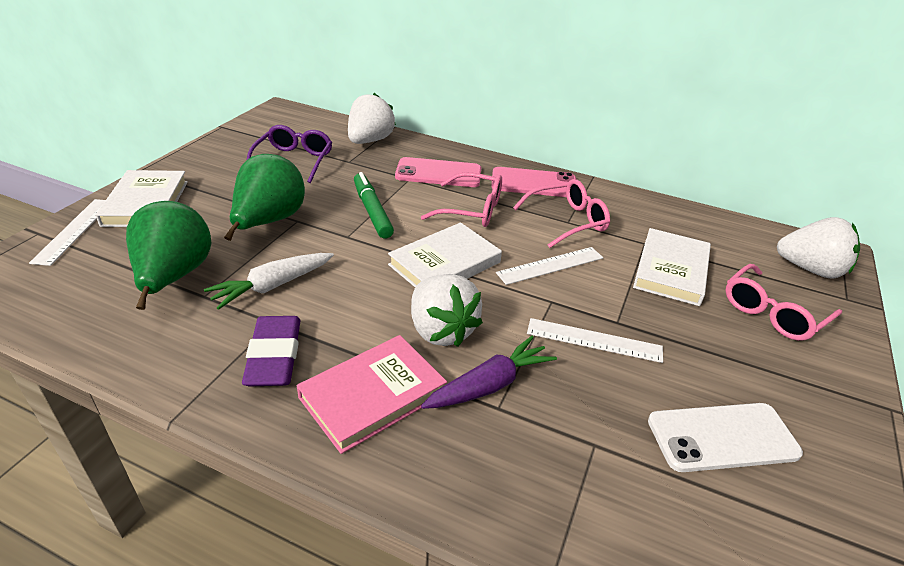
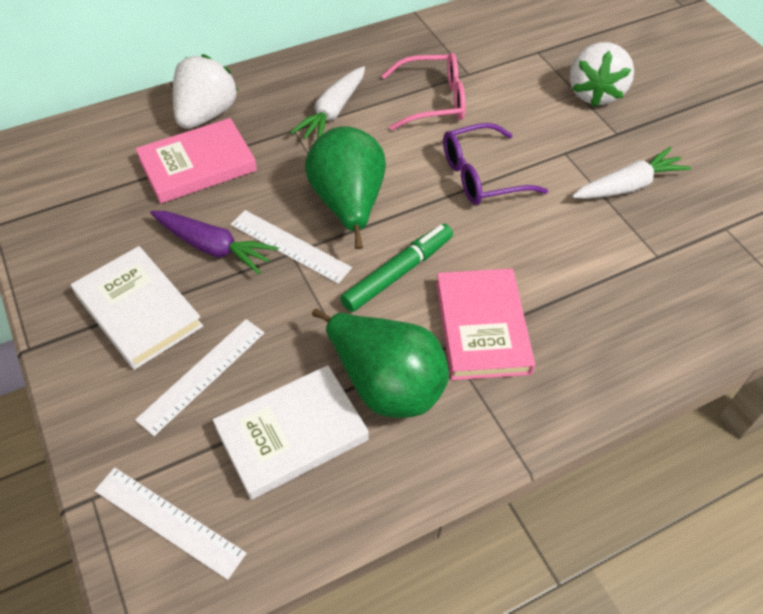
pink book: [297,335,447,454] = 1 -> [135,118,257,204] [436,268,535,380] = 2
pink glasses: [421,172,502,227] [513,179,610,248] [725,264,842,341] = 3 -> [381,53,466,130] = 1
pink phone: [395,157,481,187] [491,167,576,197] = 2 -> none = 0
purple eraser: [242,316,301,386] = 1 -> none = 0
white book: [96,170,188,227] [388,222,502,287] [633,228,711,306] = 3 -> [71,246,203,370] [213,365,369,500] = 2
white carrot: [204,253,334,310] = 1 -> [290,66,365,139] [572,147,691,199] = 2
white phone: [648,403,803,472] = 1 -> none = 0
white strawberry: [348,93,396,144] [411,274,483,347] [777,217,860,279] = 3 -> [173,54,238,129] [569,42,634,107] = 2

